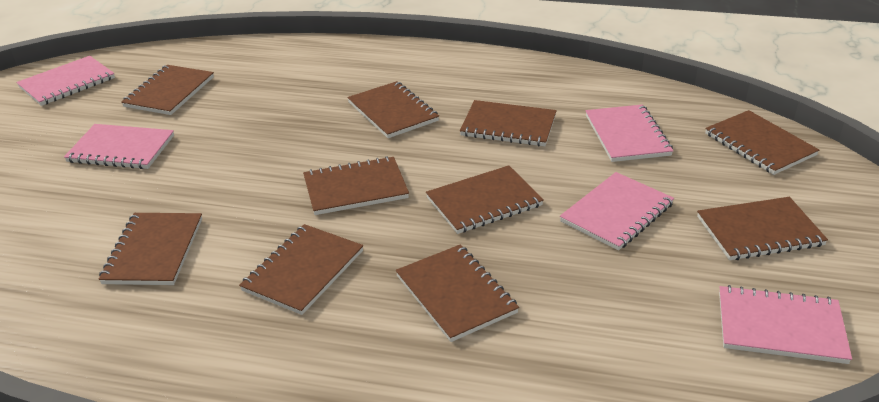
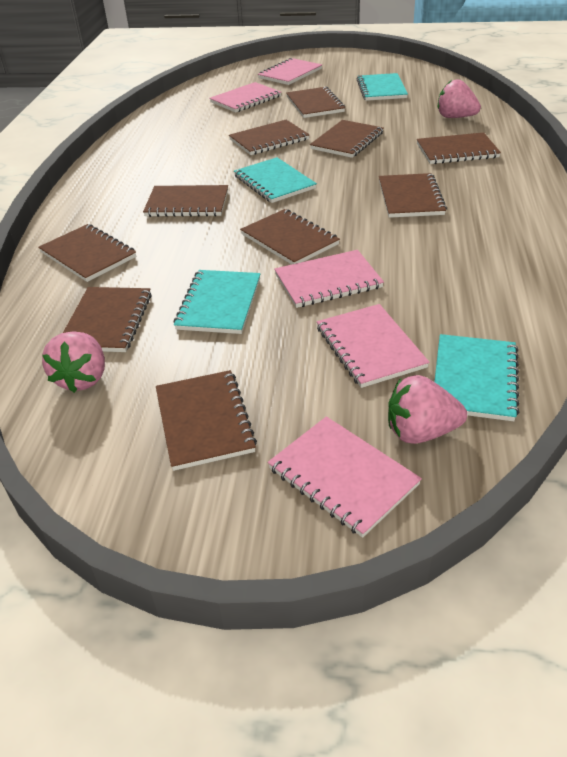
pink strawberry: none = 0 -> [42,331,105,393] [388,375,467,444] [438,80,481,118] = 3
turquoise notebook: none = 0 -> [174,270,260,334] [234,157,317,203] [357,73,408,101] [434,334,519,421] = 4

